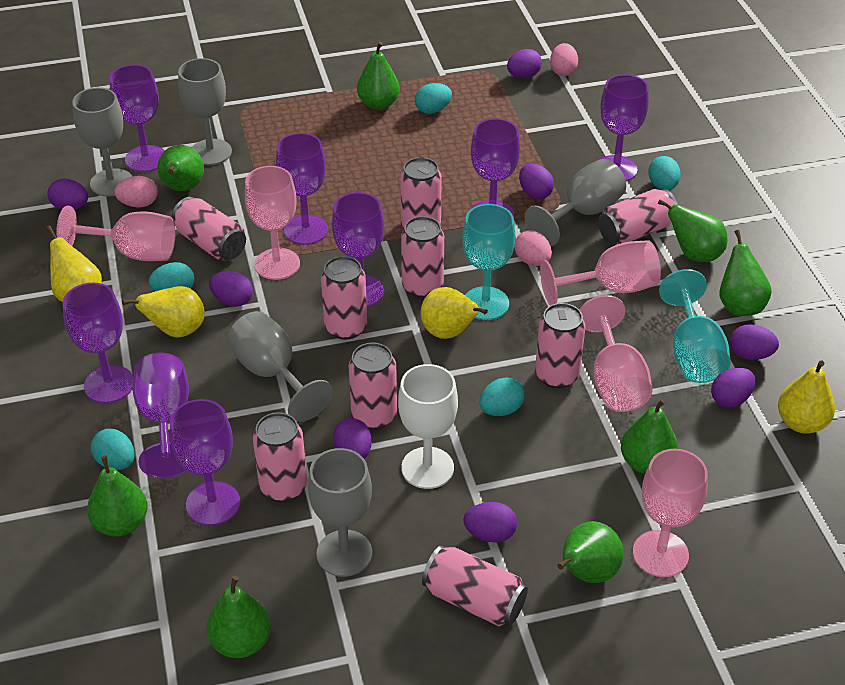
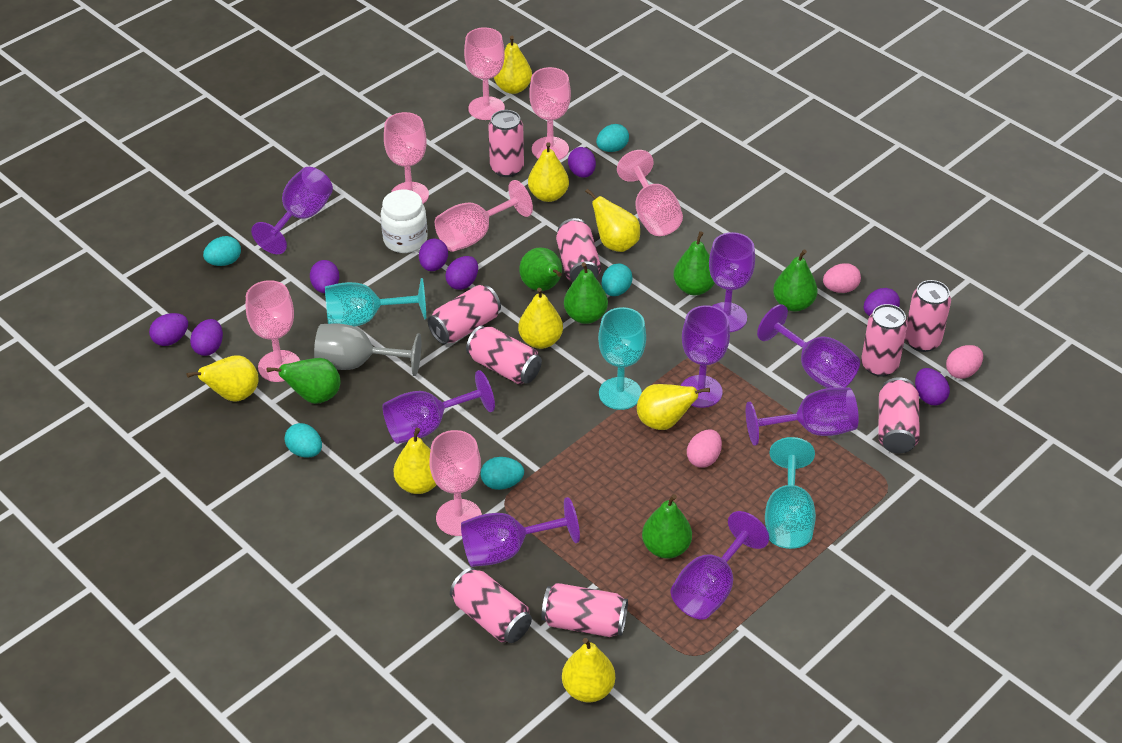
green pear: [87,455,148,536] [157,145,204,191] [206,576,271,658] [357,42,400,110] [557,521,623,583] [621,398,678,474] [658,199,727,262] [719,230,772,316] = 8 -> [267,358,340,404] [519,247,562,291] [564,262,608,324] [642,494,692,559] [673,231,715,295] [773,249,818,311] = 6
grey goblet: [72,87,132,197] [178,58,232,165] [228,311,333,422] [308,448,372,577] [525,159,626,246] = 5 -> [314,324,421,376] = 1
pink goblet: [56,206,175,261] [245,166,300,280] [540,240,661,306] [579,295,653,412] [633,449,708,577] = 5 -> [246,280,300,382] [384,112,429,204] [429,430,482,536] [435,180,533,252] [464,27,505,120] [529,67,571,160] [617,150,683,236] = 7
turquoise goblet: [462,204,516,320] [659,269,731,383] = 2 -> [325,278,426,327] [598,307,646,410] [765,437,816,549] = 3
white goblet: [398,364,458,489] = 1 -> none = 0
white jar: none = 0 -> [381,190,428,253] = 1
yellow pear: [46,226,102,302] [122,286,205,338] [421,287,488,339] [778,360,835,434] = 4 -> [187,355,259,402] [393,428,436,494] [494,36,532,94] [518,288,563,349] [528,142,569,202] [562,638,615,702] [585,188,640,252] [637,384,710,430] = 8

